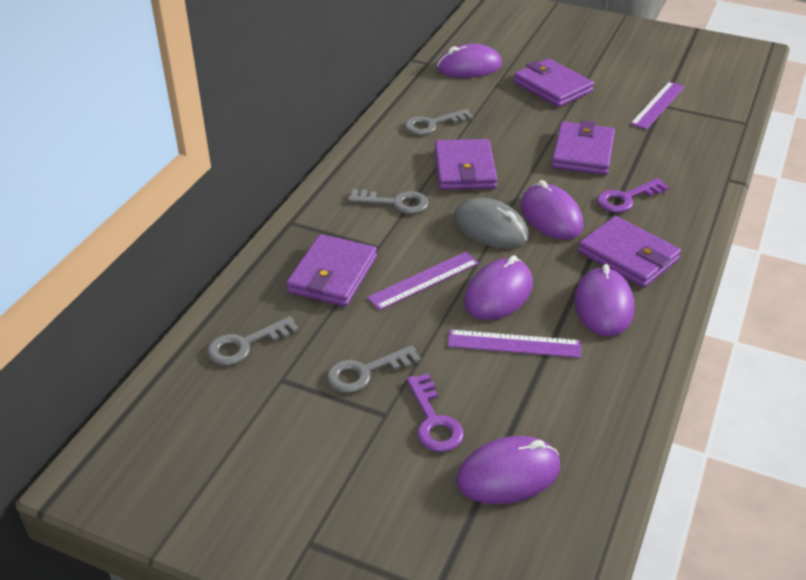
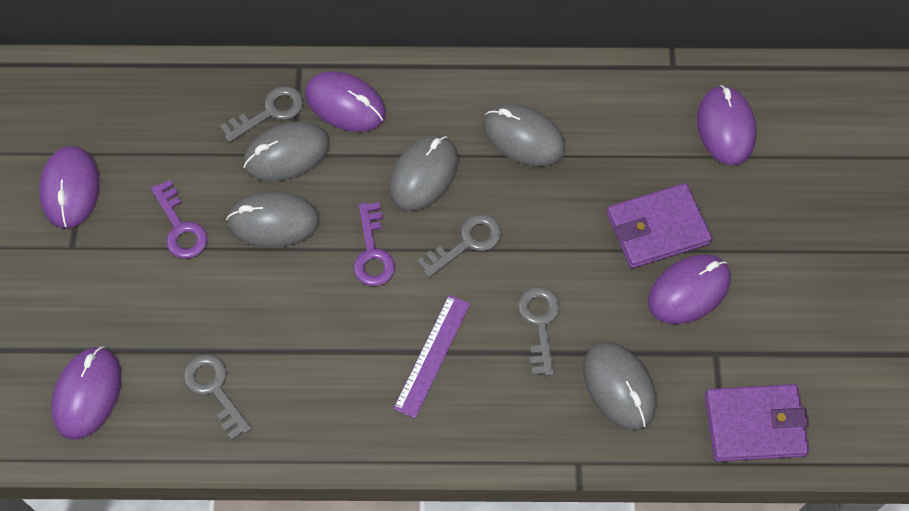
grey mouse: [454,197,529,248] = 1 -> [226,191,320,248] [243,122,330,181] [389,135,458,211] [483,104,565,166] [583,342,656,430] = 5
purple ruler: [367,252,479,310] [448,330,581,358] [630,82,685,130] = 3 -> [393,295,470,418] = 1
purple wallet: [286,234,377,307] [435,139,497,190] [514,58,594,107] [552,121,615,175] [578,216,681,288] = 5 -> [607,183,712,268] [705,384,809,462] = 2

